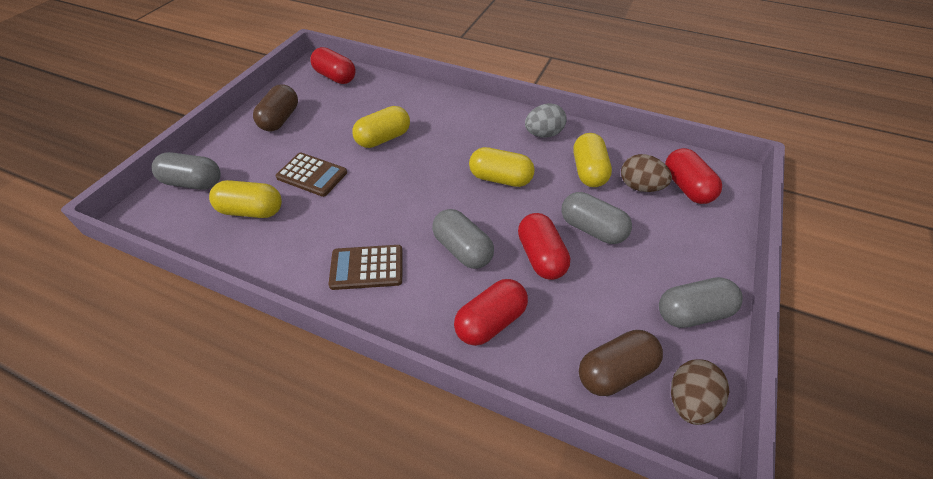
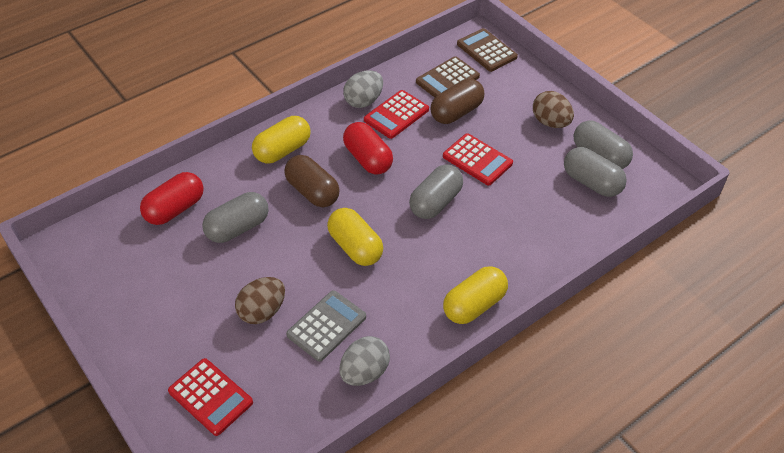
grey calculator: none = 0 -> [286,290,366,362] = 1
grey egg: [525,103,567,138] = 1 -> [340,336,390,386] [343,70,383,108] = 2
red calculator: none = 0 -> [168,358,253,436] [364,90,429,139] [443,133,513,185] = 3
red capsule: [310,47,356,84] [454,279,528,346] [518,213,570,280] [665,148,722,204] = 4 -> [140,172,204,225] [343,122,393,175] = 2
yellow capsule: [209,180,282,218] [352,106,410,148] [469,147,535,187] [573,133,612,187] = 4 -> [252,116,311,164] [327,208,383,266] [443,266,508,324] = 3

